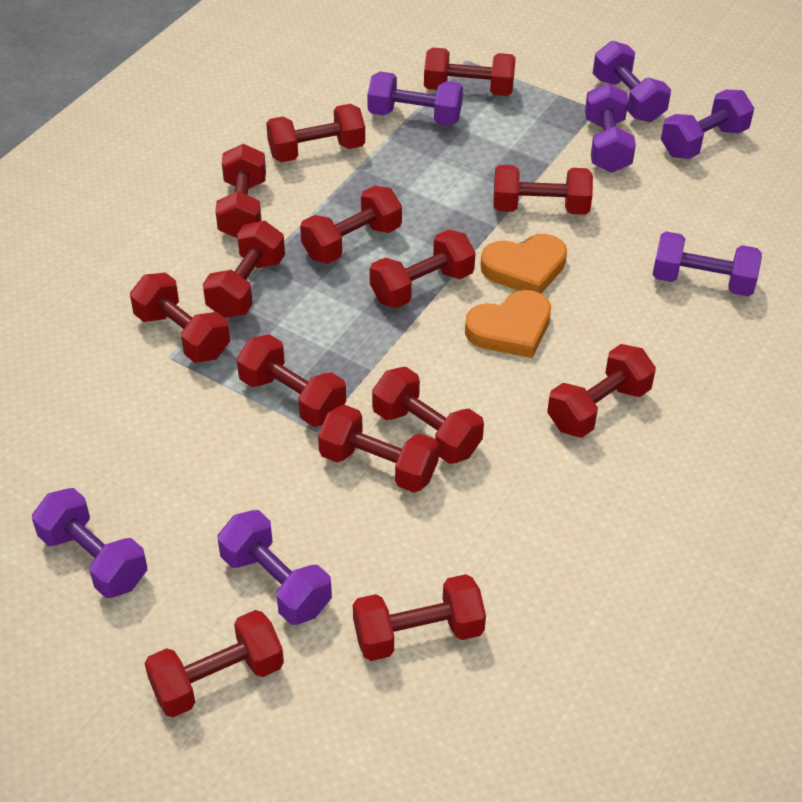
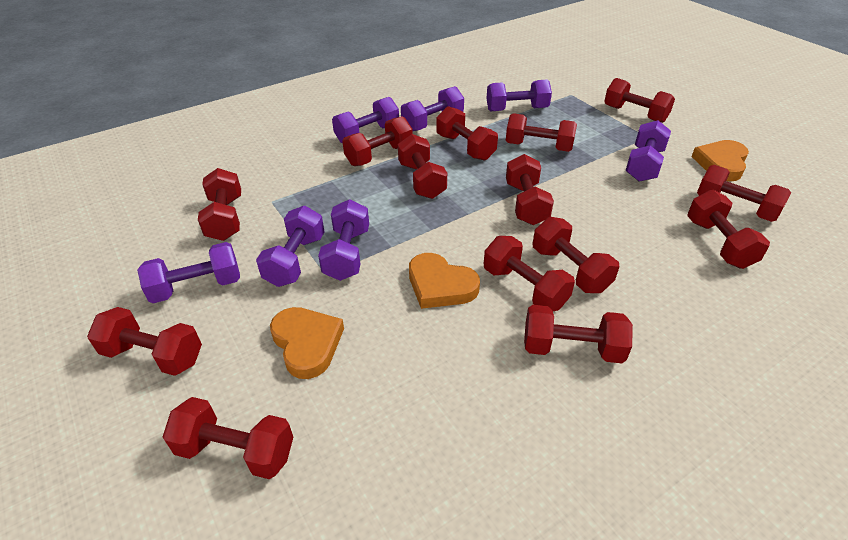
orange heart: [465,290,551,358] [480,234,567,294] = 2 -> [270,307,344,379] [409,253,480,309] [691,140,749,181] = 3

